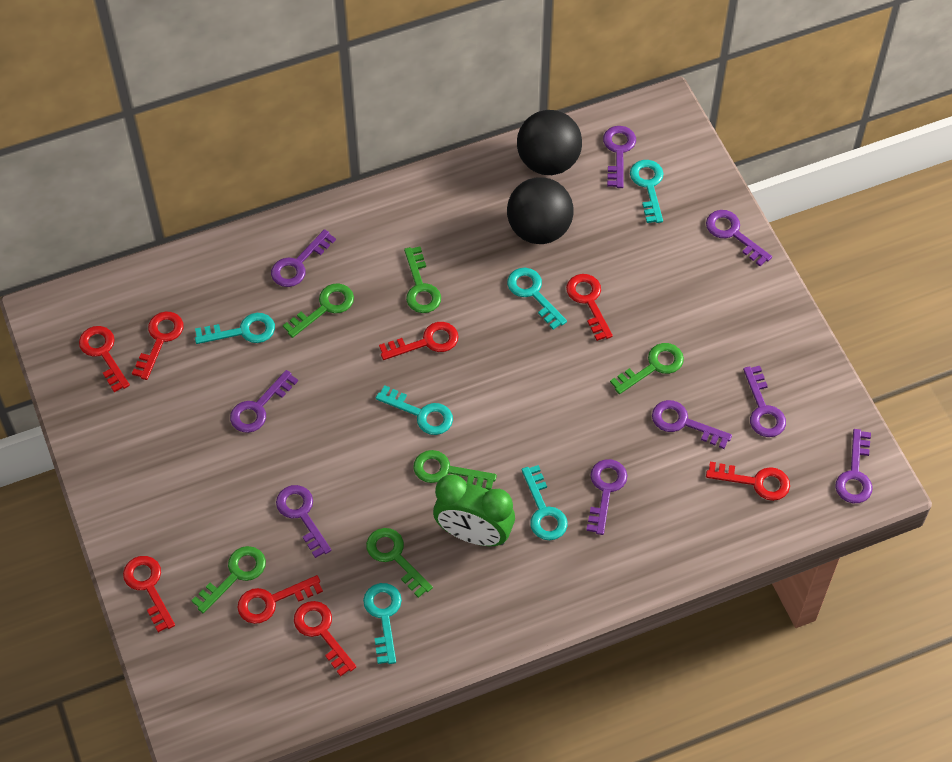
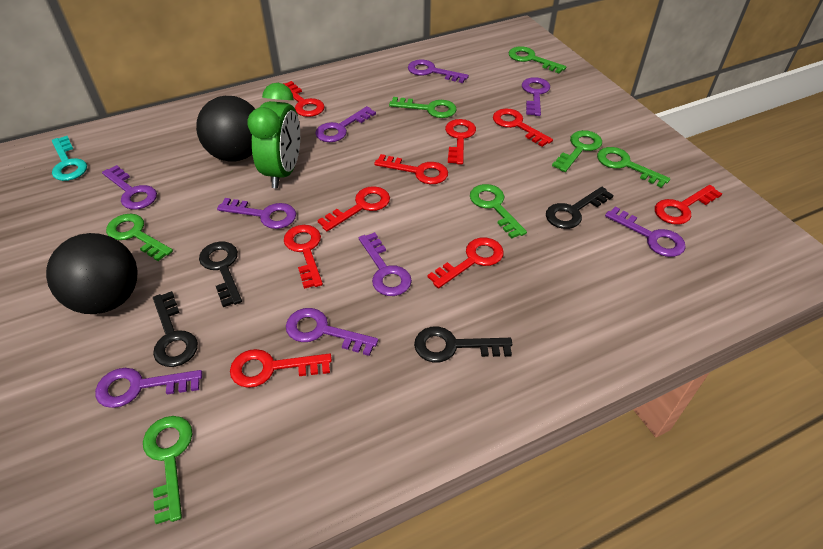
black key: none = 0 -> [153,291,198,367] [199,241,242,307] [414,326,512,363] [546,187,614,229] = 4
green key: [191,546,266,613] [283,283,354,338] [366,528,433,598] [404,247,441,313] [413,450,497,490] [610,343,684,394] = 6 -> [106,214,173,261] [143,416,193,524] [389,97,457,118] [470,184,527,239] [509,46,566,73] [552,130,602,172] [597,147,670,188] = 7
red key: [79,326,130,392] [123,556,175,632] [132,311,183,380] [237,575,323,624] [294,601,356,676] [379,322,459,360] [566,274,613,341] [706,462,790,501] = 8 -> [230,349,332,388] [283,81,325,117] [284,225,323,289] [317,186,390,231] [374,154,448,184] [427,238,504,288] [445,119,476,165] [493,108,553,147] [655,185,722,225] = 9
turquoise key: [195,313,275,344] [363,583,402,664] [376,385,453,435] [507,268,567,330] [522,465,568,540] [630,160,664,223] = 6 -> [52,136,87,181] = 1

